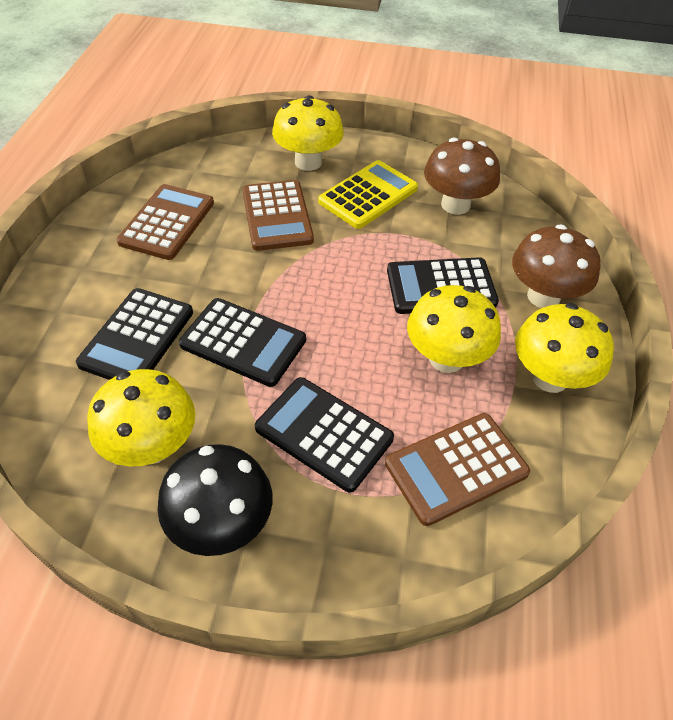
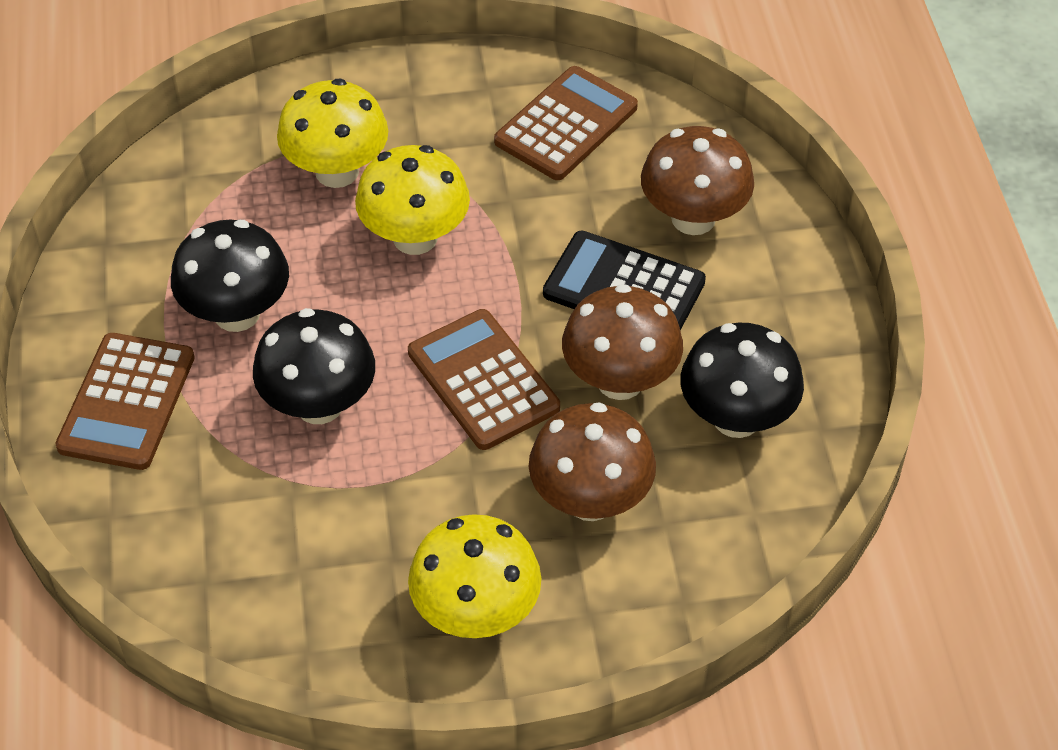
black calculator: [76,288,193,380] [179,298,306,387] [255,377,394,492] [387,257,499,314] = 4 -> [543,231,706,330] = 1
black mushroom: [157,444,273,556] = 1 -> [171,220,289,332] [253,308,375,424] [680,323,804,438] = 3
brown mushroom: [424,138,500,215] [512,224,601,308] = 2 -> [529,402,656,521] [562,284,683,400] [641,126,754,235] = 3
yellow calculator: [318,160,418,229] = 1 -> none = 0
yellow mushroom: [87,369,195,467] [272,95,344,171] [407,285,501,373] [515,303,614,393] = 4 -> [277,78,388,188] [355,145,470,255] [408,514,542,638] = 3

